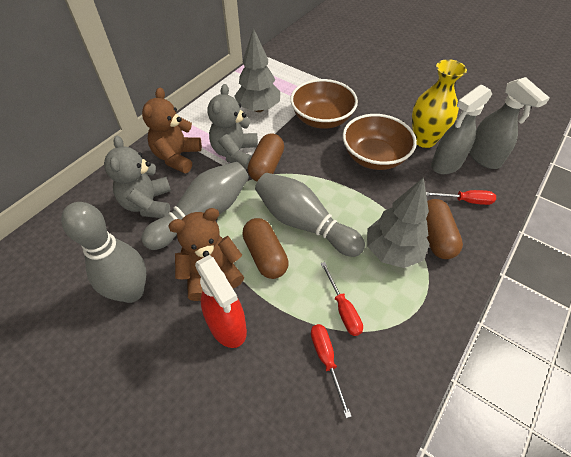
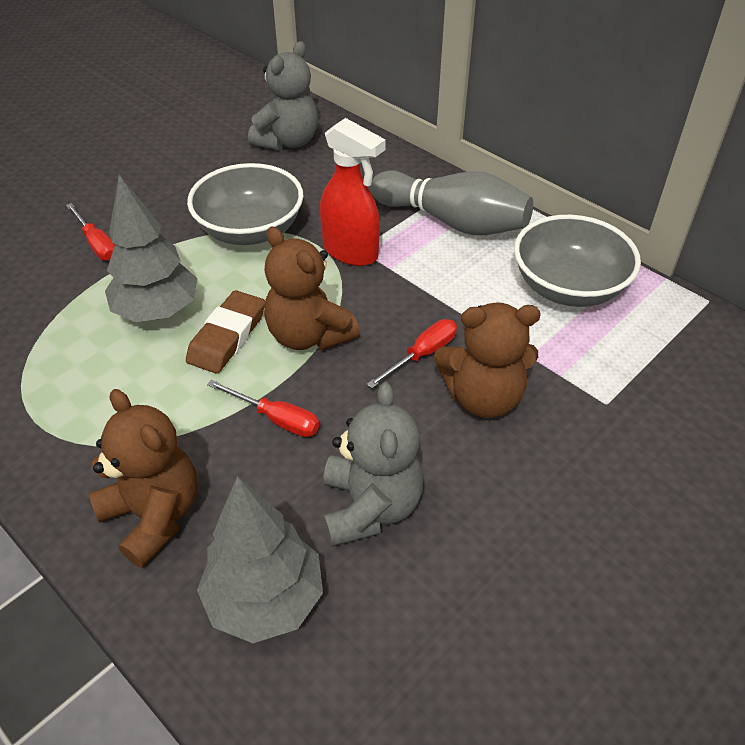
brown bowl: [290,79,358,129] [342,114,417,170] = 2 -> none = 0
brown capsule: [242,218,289,279] [247,133,284,181] [426,199,463,259] = 3 -> none = 0
brown eraser: none = 0 -> [186,290,265,374] = 1
brown teddy bear: [142,88,202,173] [168,208,244,301] = 2 -> [89,389,198,568] [264,226,360,350] [434,302,541,418] = 3
grey bowl: none = 0 -> [187,163,303,245] [514,215,641,307] = 2
grey bowling pin: [61,202,146,303] [141,162,249,250] [255,173,365,257] = 3 -> [370,171,533,235] = 1
grey spray bottle: [431,85,492,174] [469,77,550,169] = 2 -> none = 0
yellow vase: [412,59,467,148] = 1 -> none = 0

